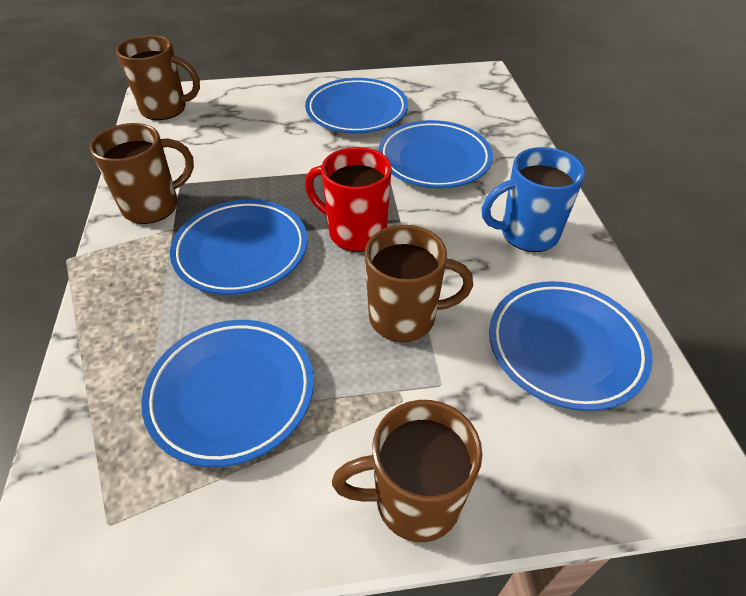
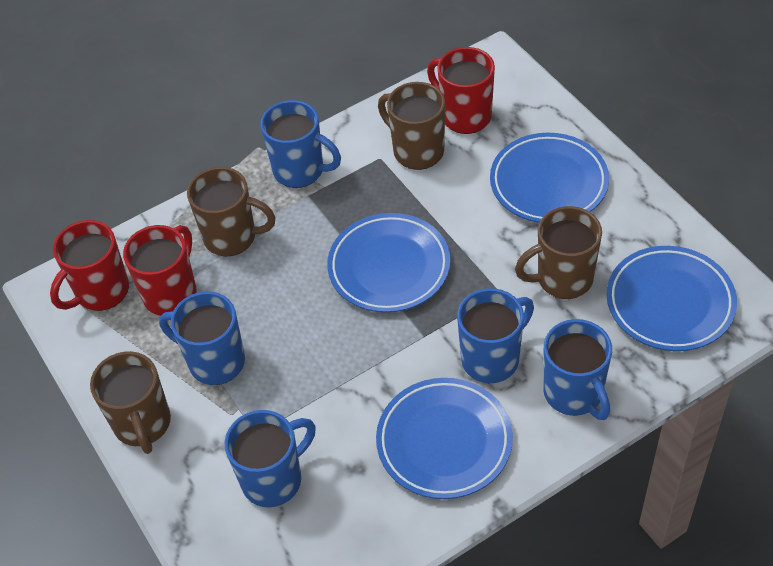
blue mug: [482,147,585,252] = 1 -> [159,292,245,385] [225,410,316,507] [260,100,341,188] [457,288,534,383] [543,319,612,420] = 5
blue plate: [141,320,314,467] [170,199,308,295] [305,78,408,133] [378,120,493,188] [489,281,653,411] = 5 -> [327,213,450,313] [376,378,513,499] [490,133,609,223] [606,246,737,351] = 4
red mug: [305,147,392,252] = 1 -> [50,220,129,311] [123,225,197,316] [427,47,495,134] = 3

